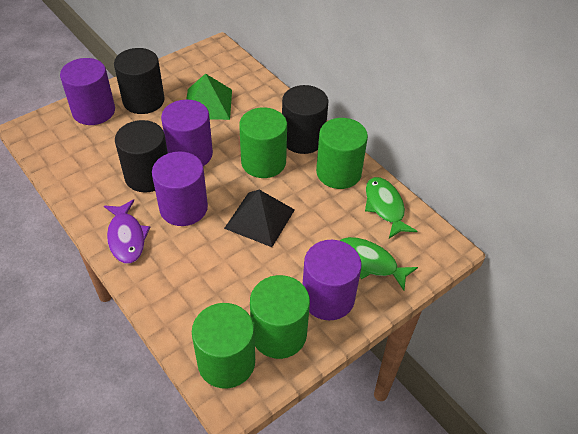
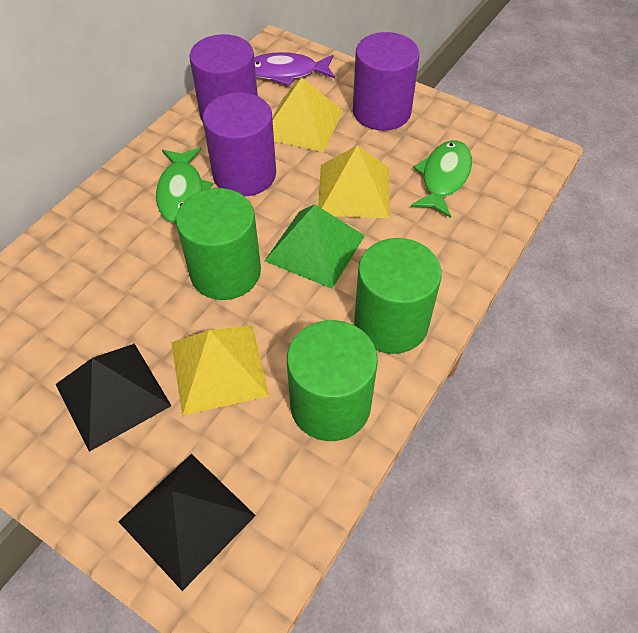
black cylinder: [114,48,165,114] [115,120,168,193] [282,85,328,154] = 3 -> none = 0
black pyramid: [224,190,295,247] = 1 -> [56,344,172,452] [118,454,256,591] = 2
green cylinder: [192,303,255,389] [239,108,287,178] [250,275,310,359] [316,118,368,189] = 4 -> [176,188,261,300] [287,320,378,441] [354,238,442,354] = 3
purple cylinder: [60,58,115,125] [152,151,208,226] [161,99,213,166] [302,240,362,320] = 4 -> [189,34,258,122] [203,92,276,196] [353,32,420,131] = 3
yellow pyramid: none = 0 -> [171,326,269,416] [272,78,343,152] [318,145,390,218] = 3

